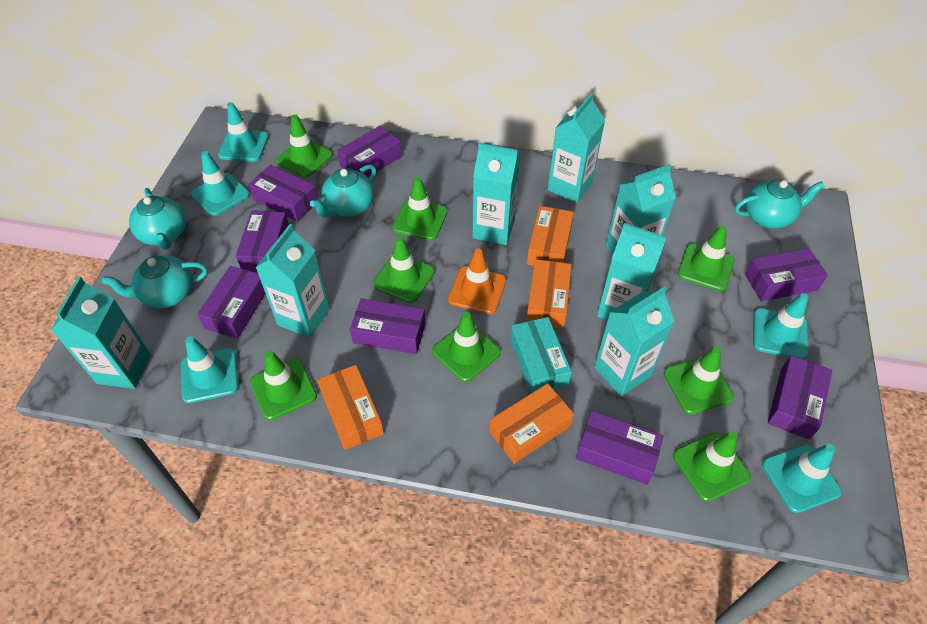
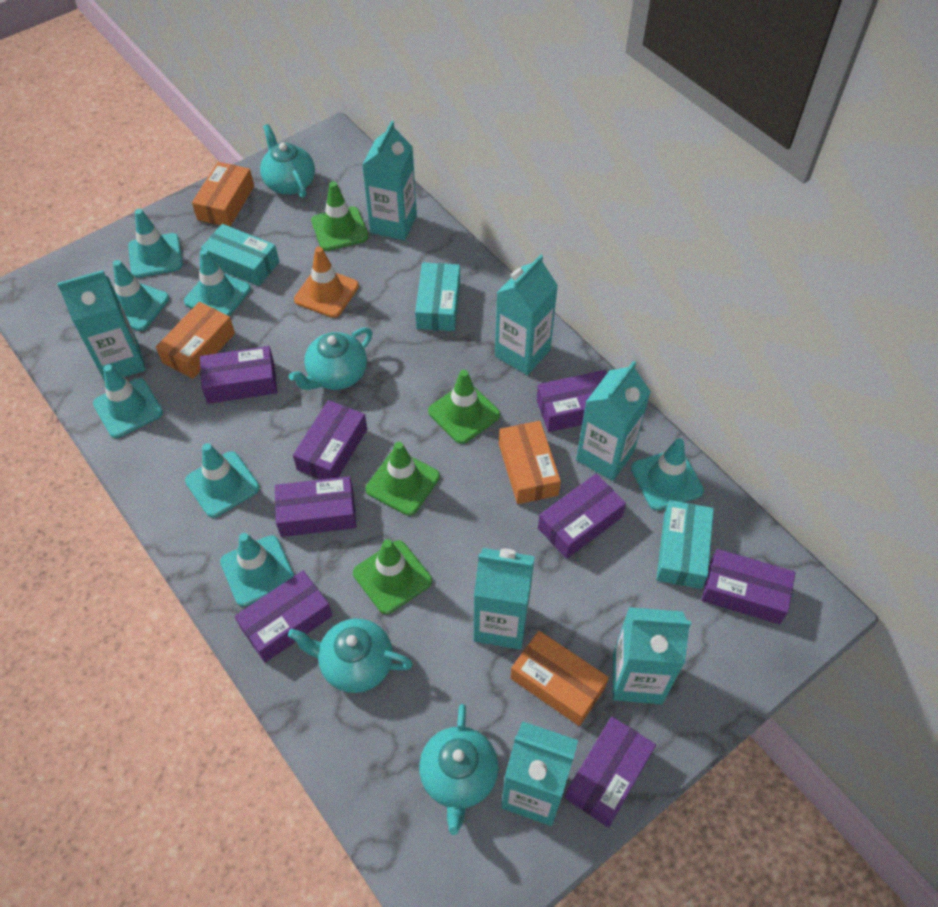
green traffic cone: [250,350,317,420] [276,114,332,178] [373,236,435,303] [393,177,448,241] [432,312,501,382] [664,346,734,414] [673,431,751,502] [678,225,734,291] = 8 -> [311,181,369,251] [353,539,432,614] [366,442,440,516] [428,370,500,444] = 4
turquoise box: [510,317,572,393] = 1 -> [201,224,279,286] [415,262,460,331] [656,500,714,589] = 3
turquoise traffic cone: [181,336,239,403] [191,151,250,216] [218,102,269,162] [753,293,809,359] [762,444,842,513] = 5 -> [93,365,163,438] [113,260,169,331] [128,209,183,278] [184,249,251,316] [185,443,260,518] [220,533,294,607] [631,438,704,511] = 7

